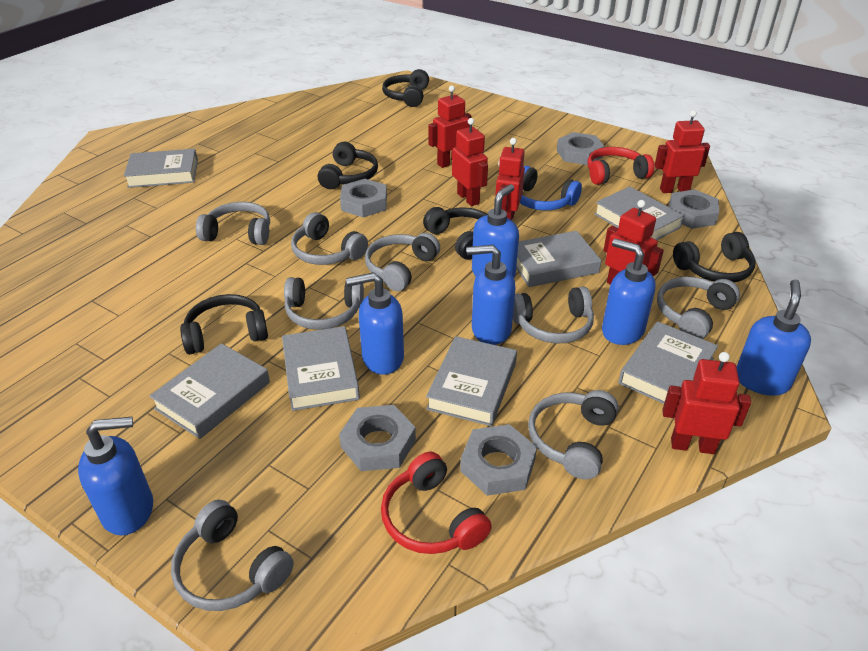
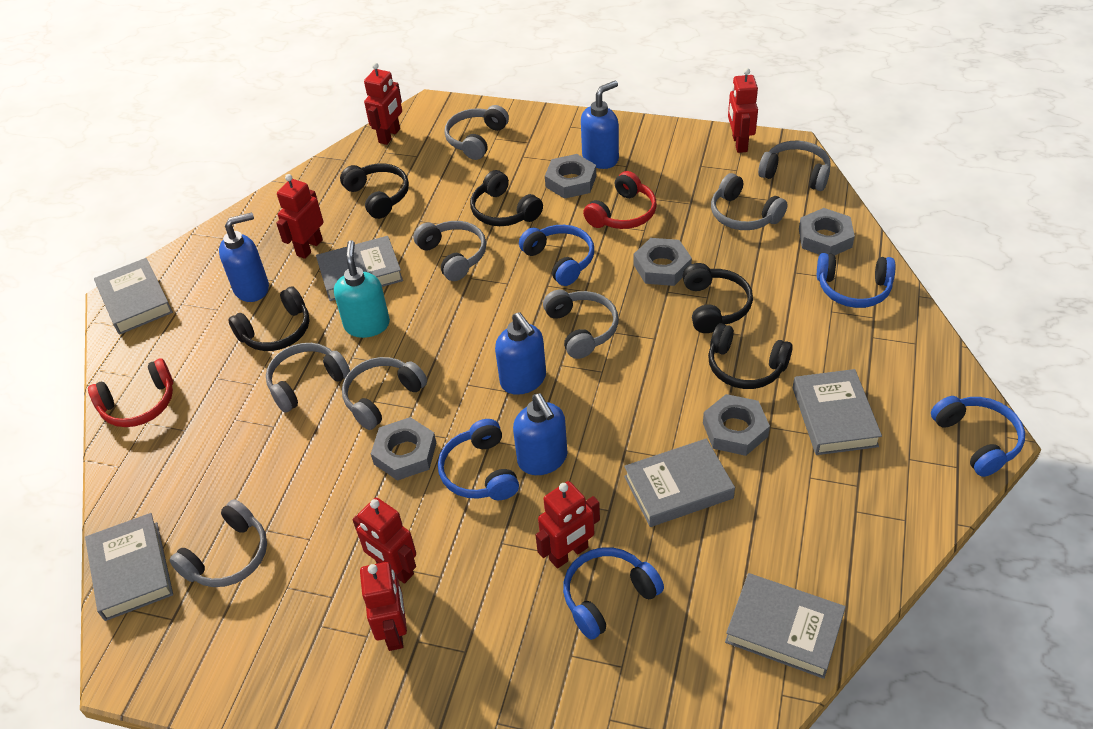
blue headphones: [520,166,582,210] = 1 -> [438,419,519,500] [519,225,594,286] [563,547,664,640] [817,253,896,308] [931,396,1025,477] = 5
blue soap dispenser: [78,417,153,536] [346,272,404,375] [466,245,515,345] [472,184,519,278] [602,238,656,345] [737,280,811,396] = 6 -> [219,212,269,302] [495,312,546,395] [513,393,567,475] [581,81,619,169] = 4
grey book: [124,149,198,188] [149,343,270,439] [282,326,360,411] [426,336,517,426] [516,231,601,287] [594,186,684,240] [618,321,718,404] = 7 -> [85,513,173,621] [94,258,173,335] [316,236,403,301] [624,438,735,527] [725,573,846,679] [793,369,882,455] = 6
turquoise soap dispenser: none = 0 -> [334,240,390,338] = 1

